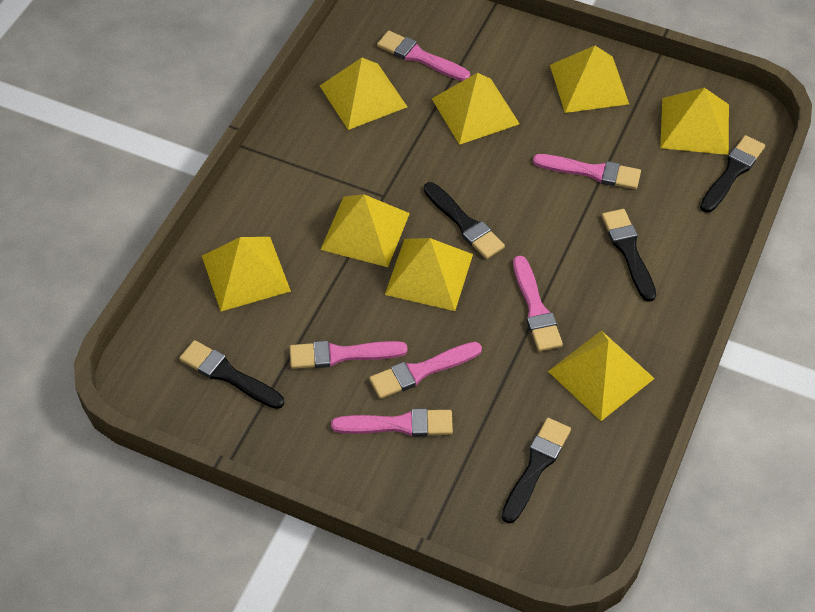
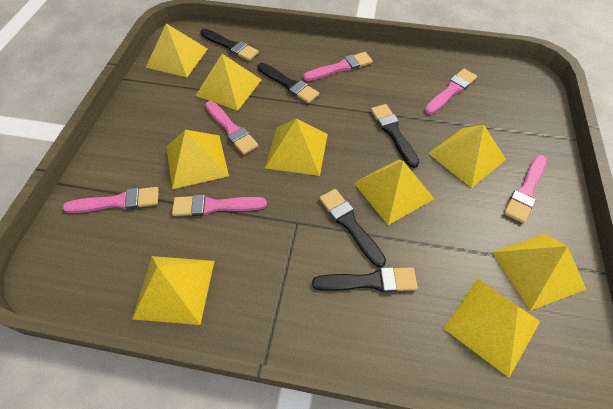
yellow pyramid: [202,237,291,311] [320,58,407,130] [320,194,410,267] [385,238,473,311] [432,73,520,145] [548,330,655,421] [550,46,629,113] [660,88,729,155] = 8 -> [132,256,214,325] [146,23,208,77] [166,130,229,189] [196,54,262,111] [265,119,328,176] [354,160,434,225] [428,125,506,188] [444,279,540,378] [492,234,586,311] = 9

